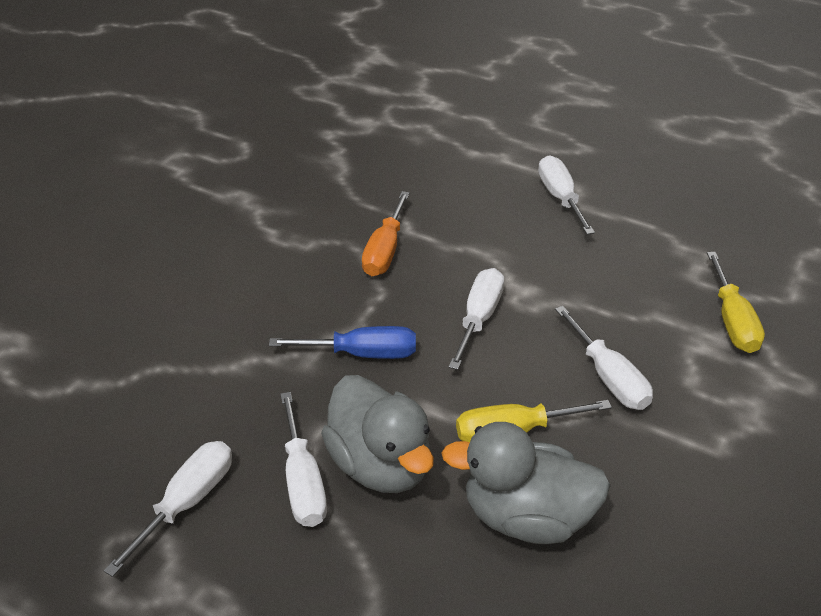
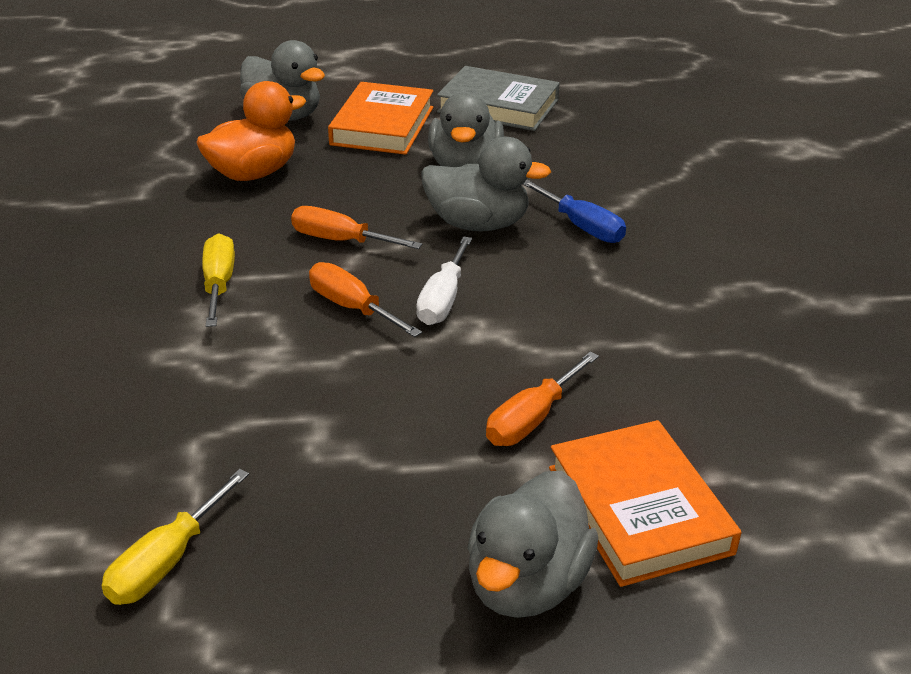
grey book: none = 0 -> [437,66,560,131] = 1
grey duck: [321,375,434,493] [441,422,611,544] = 2 -> [240,40,325,121] [421,137,551,231] [428,92,504,167] [467,471,598,618] = 4
orange book: none = 0 -> [328,82,433,155] [549,420,741,587] = 2
orange duck: none = 0 -> [196,81,306,181] = 1
orange screwdriver: [362,191,410,276] = 1 -> [291,206,422,249] [309,262,422,337] [486,352,599,446] = 3
white screwdriver: [104,441,232,577] [280,392,327,527] [449,268,504,370] [538,155,595,235] [555,306,653,410] = 5 -> [416,236,472,325] = 1

